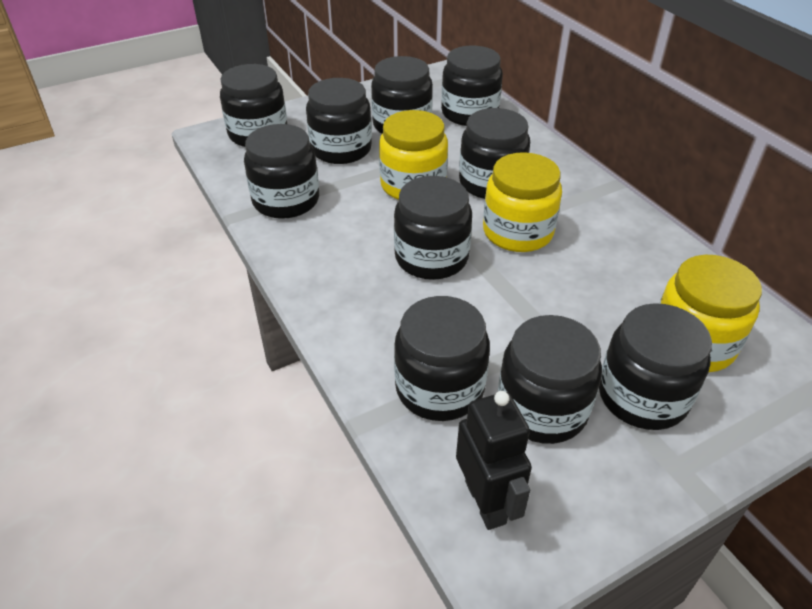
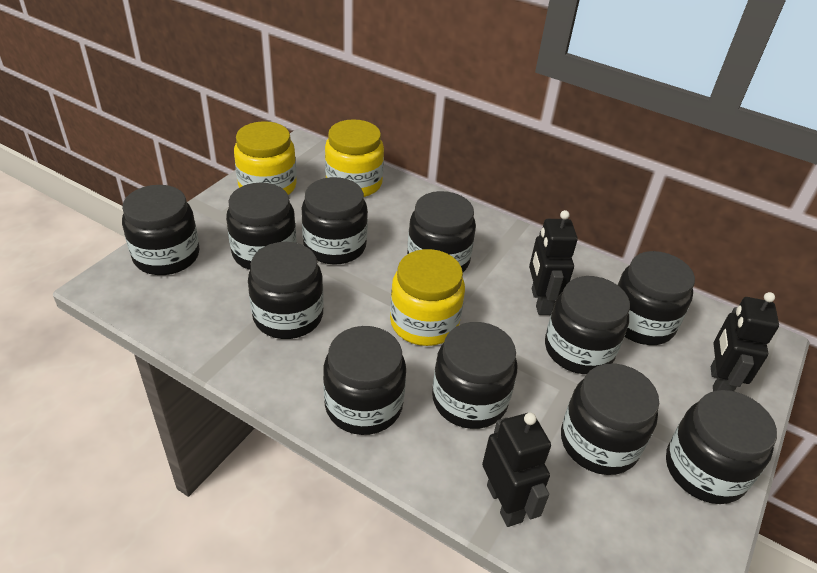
black jar: [220,64,287,147] [244,124,319,219] [306,78,372,164] [371,56,433,134] [394,176,472,280] [394,296,490,421] [441,45,503,126] [459,108,530,199] [498,315,602,444] [599,303,712,430] = 10 -> [122,185,200,275] [226,183,296,270] [248,242,324,339] [302,177,368,265] [323,326,406,435] [407,191,476,272] [432,322,518,429] [545,276,630,374] [561,363,659,475] [618,251,695,345] [666,390,777,504] = 11
black robot: [456,391,532,530] = 1 -> [482,412,551,527] [529,210,578,315] [711,292,779,391] = 3

